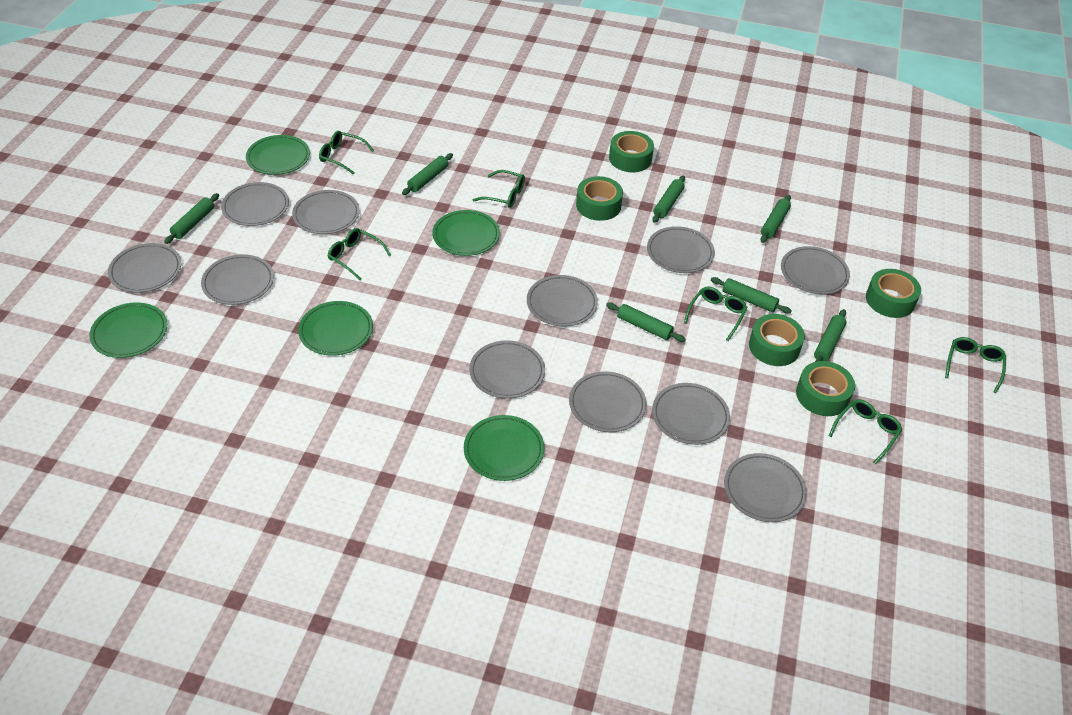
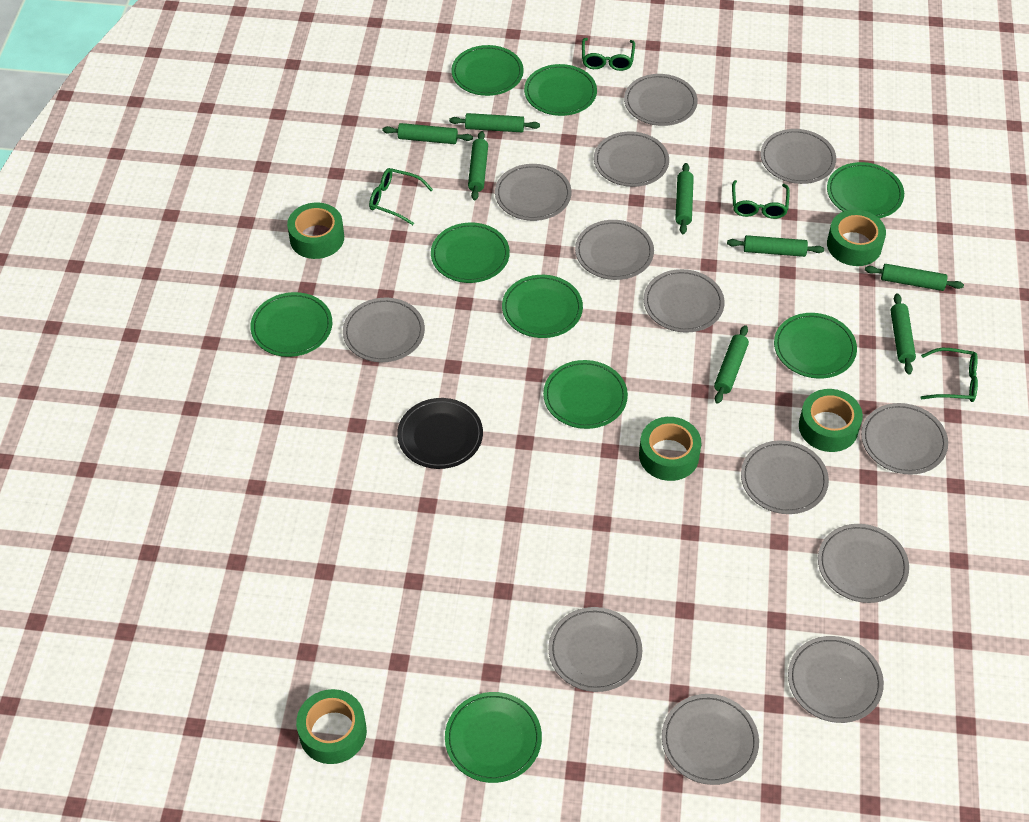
black plate: none = 0 -> [397,398,483,469] = 1
green glasses: [319,131,374,175] [327,228,391,280] [473,170,525,208] [684,286,748,341] [829,399,902,465] [945,337,1006,393] = 6 -> [369,168,433,225] [582,38,635,71] [732,180,790,219] [921,348,978,402] = 4
green plate: [89,302,167,358] [246,135,310,175] [298,301,373,356] [432,210,500,256] [464,415,544,481] = 5 -> [250,292,332,357] [431,223,510,283] [445,692,542,783] [451,45,524,96] [502,275,583,338] [524,64,597,116] [543,360,628,429] [774,313,857,379] [827,162,904,218] = 9
green rolling pin: [164,193,219,244] [402,153,453,195] [606,303,686,342] [652,176,685,223] [711,277,792,314] [760,195,791,243] [814,309,847,362] = 7 -> [382,123,473,144] [449,113,540,132] [468,131,488,200] [675,163,694,234] [714,325,749,404] [727,235,824,257] [865,264,964,291] [890,293,916,375] = 8
grey plate: [108,243,181,293] [201,254,274,305] [221,182,289,226] [292,190,360,234] [469,340,545,399] [527,275,598,326] [569,371,646,432] [647,226,715,273] [652,383,730,445] [724,453,807,522] [781,246,850,294] = 11 -> [343,298,425,362] [495,164,572,221] [548,607,642,692] [575,220,654,280] [594,131,669,187] [624,74,698,126] [644,269,725,333] [662,694,759,785] [741,440,829,514] [761,129,836,184] [788,636,884,723] [818,524,909,603] [861,403,948,475] = 13

